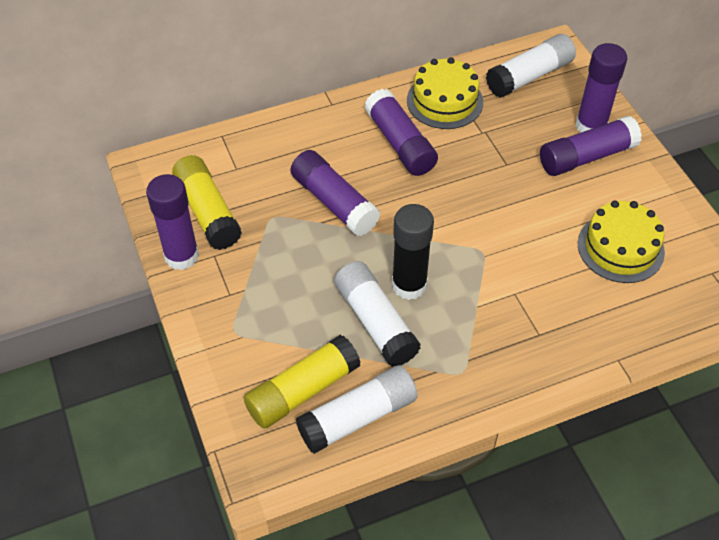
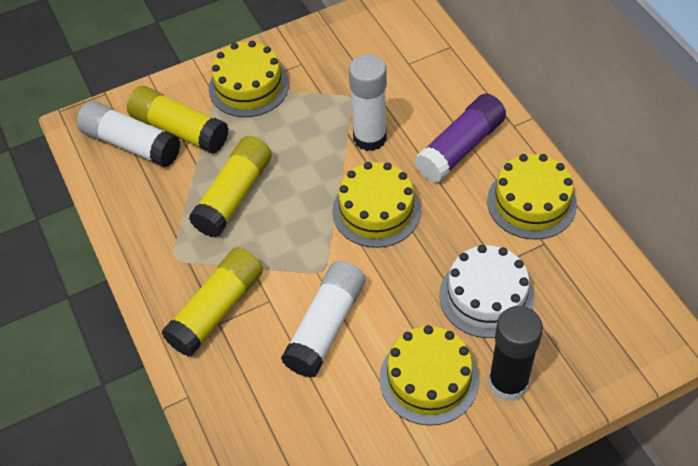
purple glue stick: [146,174,199,270] [291,150,380,236] [364,89,438,176] [540,116,642,176] [576,43,627,133] = 5 -> [414,94,506,183] = 1
white cake: none = 0 -> [439,245,534,338] = 1
yellow cake: [407,57,483,129] [578,201,665,283] = 2 -> [209,41,289,117] [332,162,421,248] [379,325,479,426] [487,154,577,239] = 4
yellow glue stick: [172,155,242,250] [244,335,361,429] = 2 -> [127,86,229,154] [161,247,263,357] [189,136,272,237] = 3

